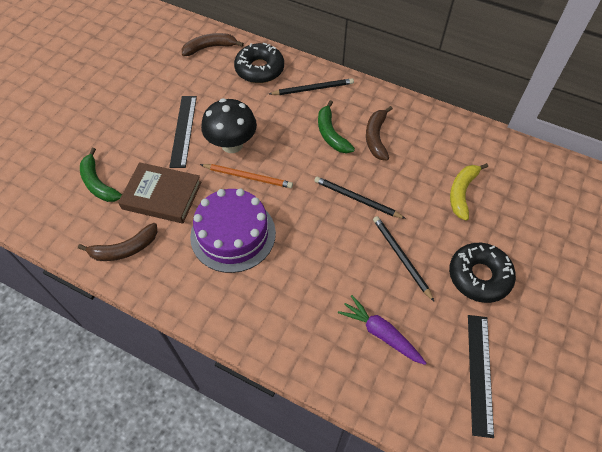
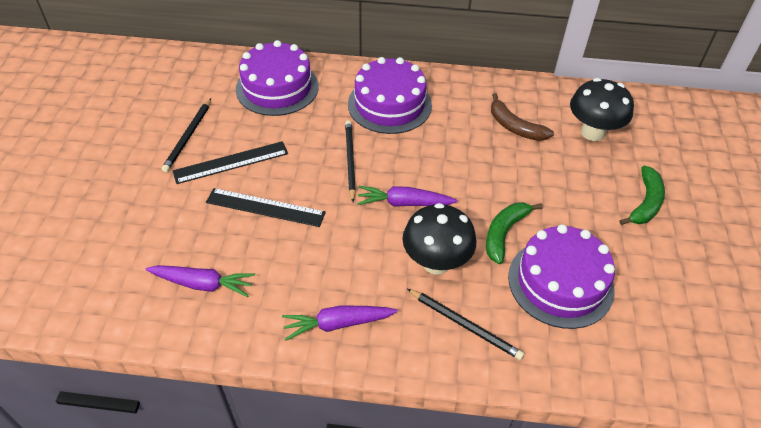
black donut: [234,42,284,83] [449,243,516,303] = 2 -> none = 0
black mushroom: [201,98,257,153] = 1 -> [403,203,477,275] [570,78,634,141] = 2
brown banana: [78,223,157,261] [182,33,244,56] [366,106,393,160] = 3 -> [491,93,554,141] = 1
brown book: [118,162,201,223] = 1 -> none = 0
orange pencil: [200,164,293,188] = 1 -> none = 0
purple cake: [190,189,276,273] = 1 -> [236,40,319,116] [348,57,432,134] [508,224,615,329] = 3
purple carrot: [338,295,426,365] = 1 -> [146,265,255,297] [282,306,398,341] [357,186,458,207] = 3
yellow banana: [450,163,488,221] = 1 -> none = 0

